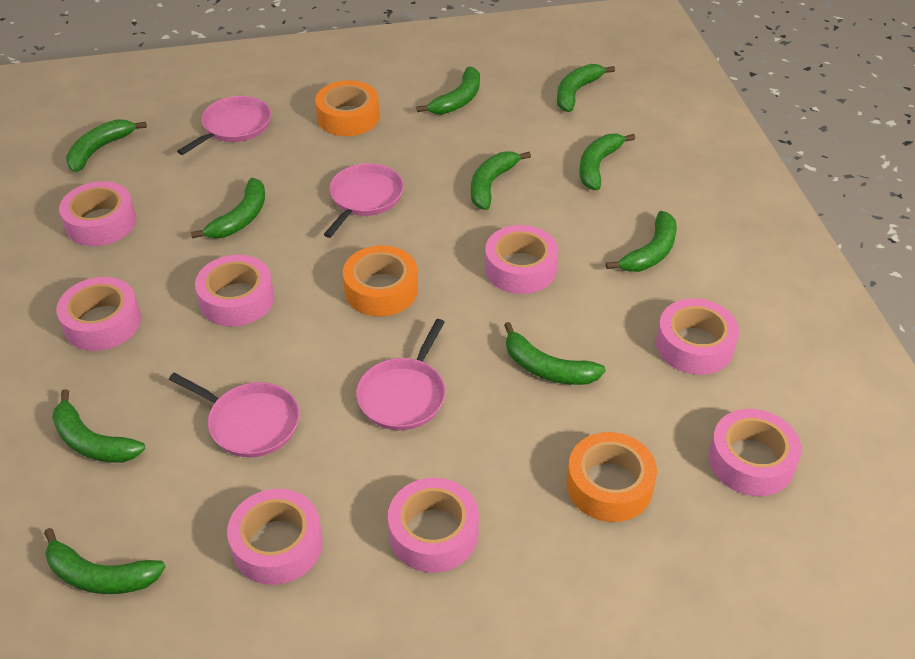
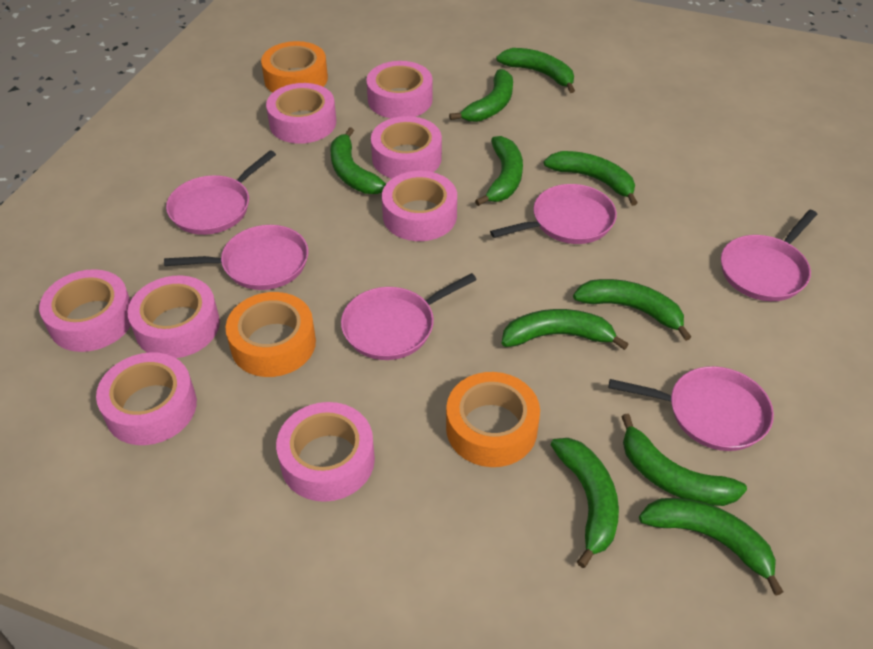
pink pan: [169,373,300,457] [177,96,271,155] [324,163,404,238] [356,319,446,430] = 4 -> [164,225,308,290] [166,150,276,235] [341,273,477,360] [490,184,617,244] [609,366,774,451] [721,210,817,301] = 6

